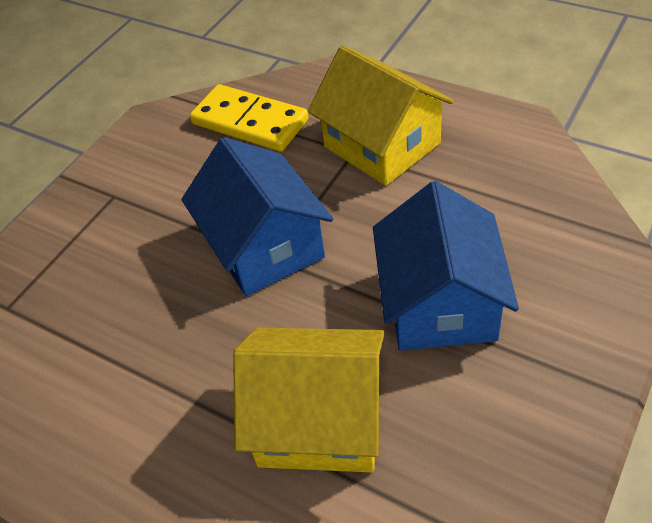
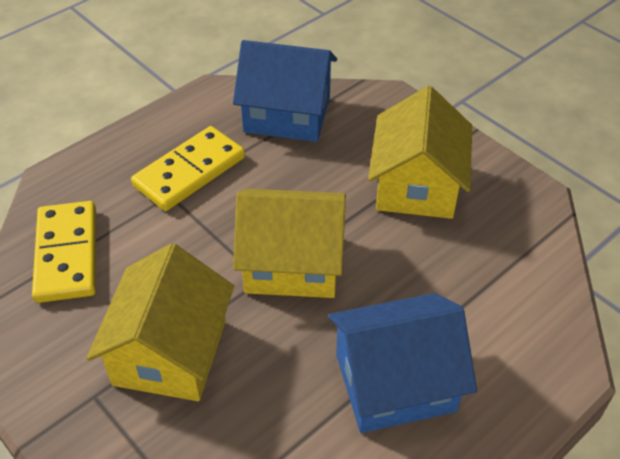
yellow domino: [190,84,309,151] = 1 -> [32,201,96,303] [131,126,245,211] = 2
yellow house: [233,328,385,473] [308,45,453,186] = 2 -> [86,243,234,401] [233,189,346,298] [368,86,472,219] = 3

